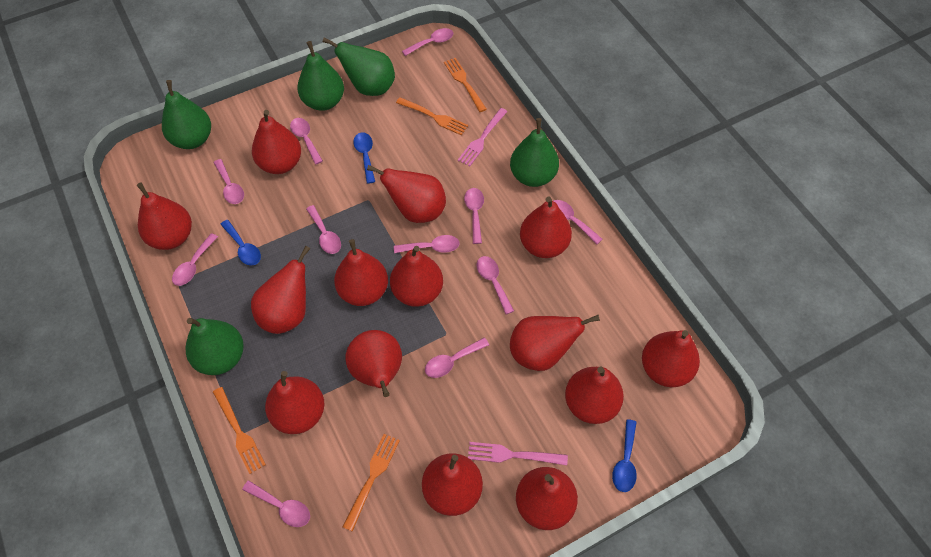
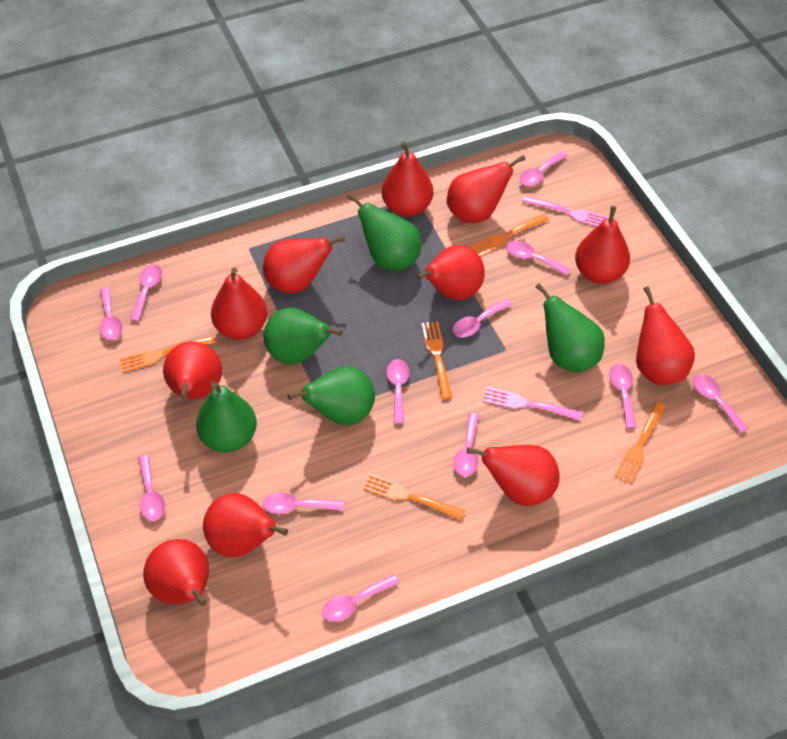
blue spoon: [220,220,261,265] [353,132,375,184] [612,419,637,492] = 3 -> none = 0
orange fork: [213,387,266,474] [343,434,400,532] [396,97,468,135] [444,58,487,112] = 4 -> [120,335,216,373] [363,474,465,520] [422,321,452,399] [469,214,549,256] [614,402,666,483] = 5
pink spoon: [172,233,218,286] [213,159,244,204] [242,480,310,527] [290,118,323,165] [306,205,341,254] [394,235,460,253] [402,28,453,56] [425,338,489,378] [464,188,484,244] [476,256,514,314] [553,200,602,244] = 11 -> [100,287,123,340] [130,264,162,322] [138,455,165,521] [263,492,343,514] [322,575,399,622] [386,359,410,424] [453,299,512,337] [454,413,479,477] [506,241,571,276] [519,151,567,186] [609,364,637,429] [693,374,748,433] = 12
red pear: [136,183,192,250] [251,246,310,334] [252,110,301,174] [265,371,324,434] [334,239,388,306] [345,330,402,397] [367,165,446,223] [390,246,443,307] [422,453,483,516] [510,315,600,371] [516,467,578,530] [520,196,572,258] [565,367,624,424] [642,330,700,387] = 14 -> [143,539,209,606] [163,341,222,399] [203,493,288,557] [211,267,267,340] [263,236,345,293] [382,141,433,217] [416,245,485,300] [447,155,526,223] [467,445,560,506] [575,206,630,284] [636,286,695,385] = 11

